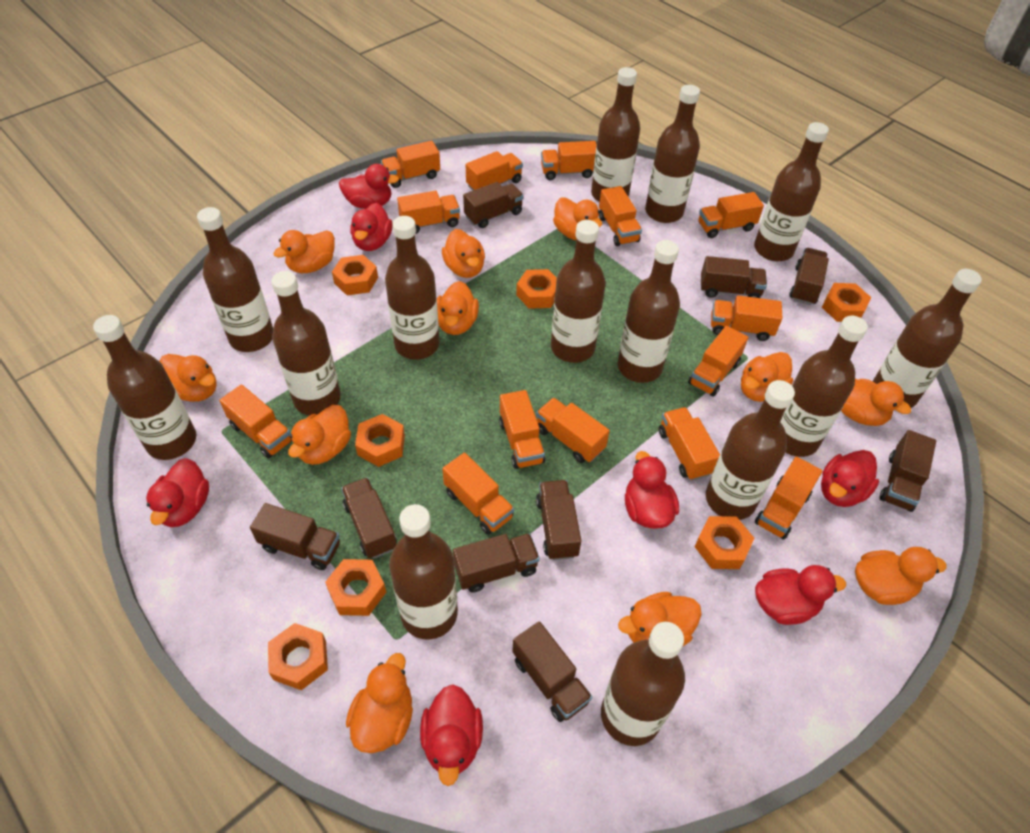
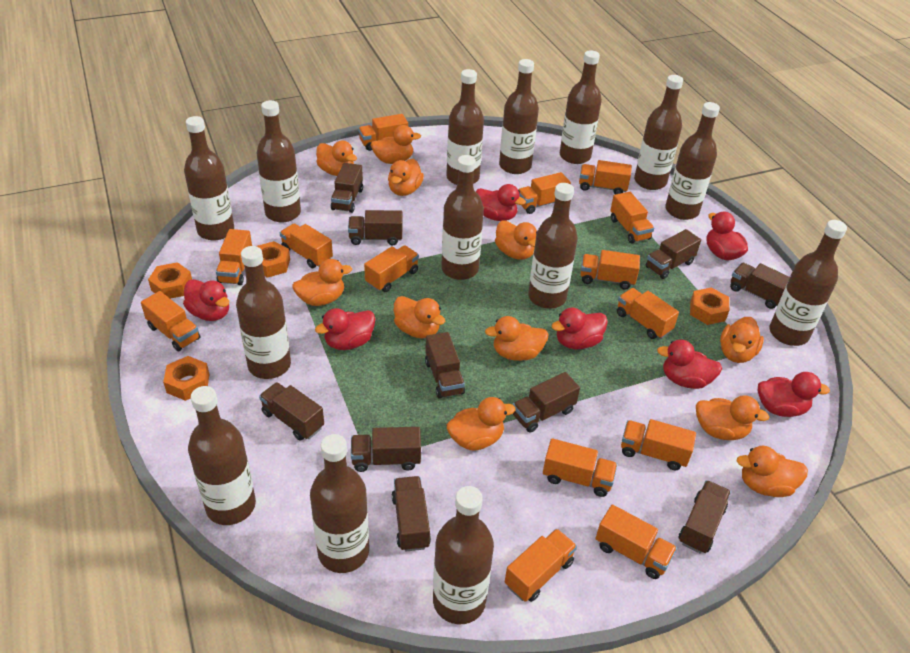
brown truck: [250,503,340,570] [341,477,397,559] [453,533,540,593] [463,182,524,228] [512,621,592,722] [536,480,581,560] [701,256,767,298] [789,248,829,305] [880,430,936,512] = 9 -> [259,382,324,441] [331,163,363,213] [348,210,402,245] [351,427,421,472] [392,476,431,552] [425,332,465,399] [513,372,580,433] [646,229,701,279] [679,480,731,554] [730,263,790,309] = 10
orange nut: [268,623,328,690] [325,559,386,616] [332,255,378,295] [355,414,405,467] [516,269,557,309] [695,516,754,569] [822,283,871,322] = 7 -> [148,262,192,299] [163,356,209,401] [257,241,290,278] [690,287,729,325] = 4

